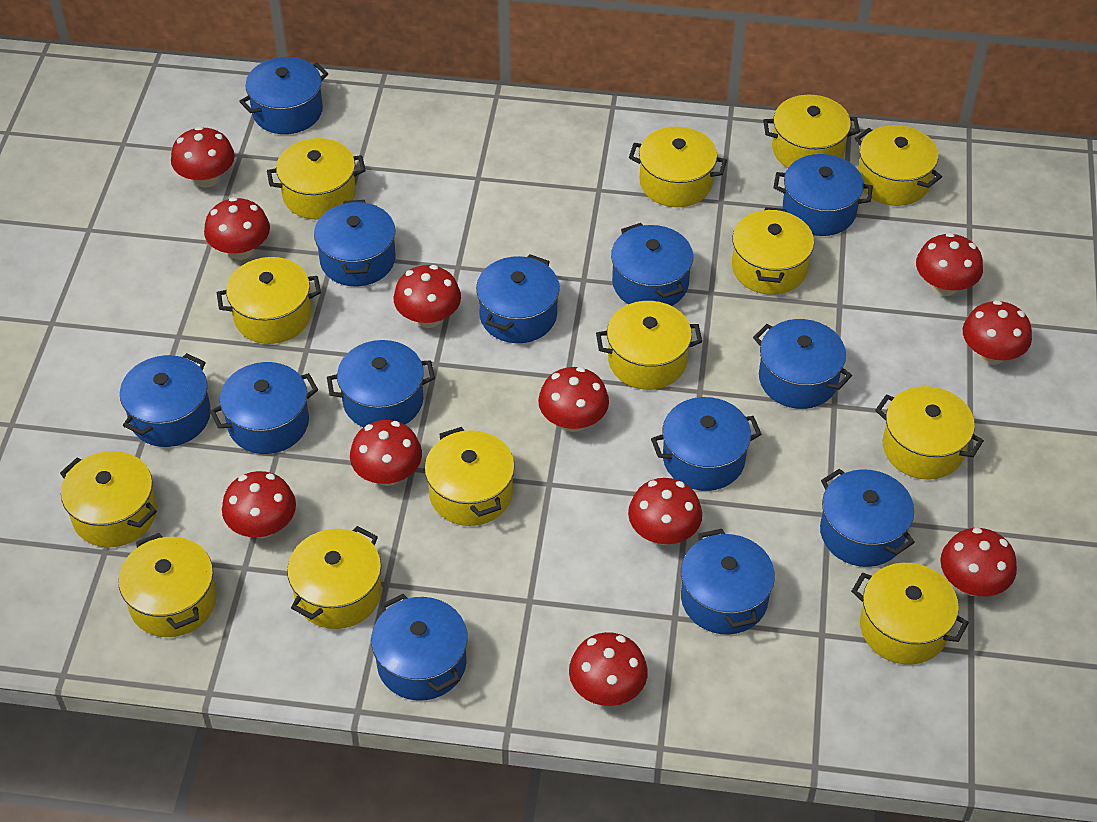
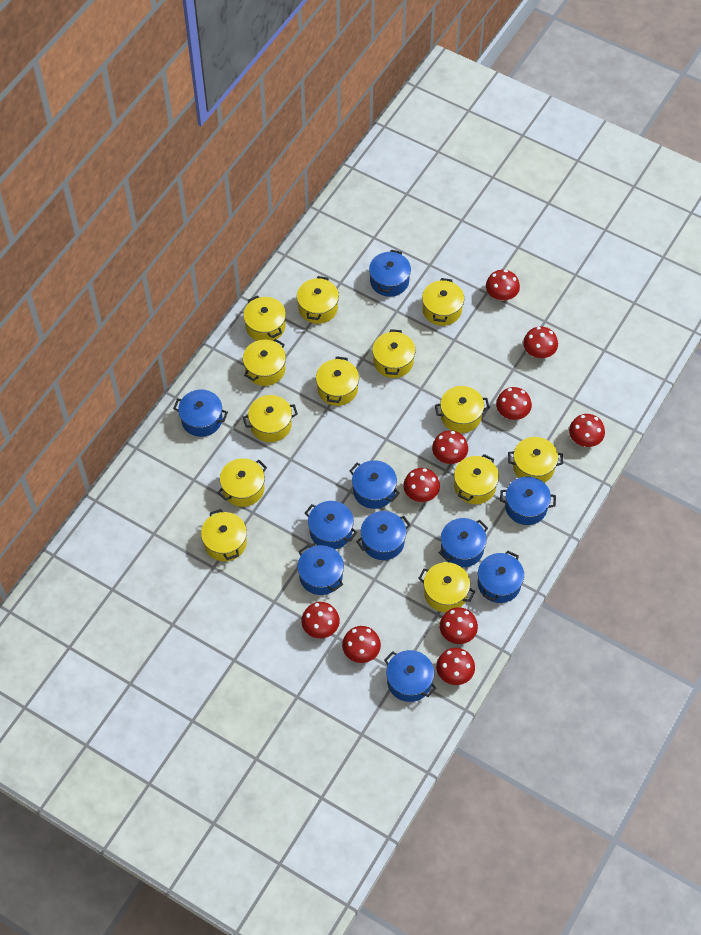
blue pot: [120,353,211,447] [210,362,318,454] [239,57,328,134] [314,200,396,286] [327,340,435,427] [371,594,468,701] [476,254,560,343] [611,223,693,306] [651,397,761,491] [681,529,775,635] [753,319,852,409] [773,154,873,236] [820,468,915,567] = 13 -> [173,390,228,437] [298,545,344,595] [305,501,357,549] [349,460,400,509] [356,511,410,560] [369,250,411,297] [384,650,436,702] [439,518,488,567] [478,551,524,603] [500,476,556,525] = 10
red mushroom: [171,126,235,188] [204,197,270,260] [222,471,296,538] [350,420,422,486] [393,265,461,328] [538,367,609,432] [569,632,648,706] [628,478,702,545] [916,233,983,296] [940,527,1017,596] [963,300,1032,365] = 11 -> [301,602,340,638] [342,626,381,663] [403,468,440,502] [432,430,468,464] [436,648,475,685] [440,607,478,644] [486,270,520,301] [496,387,532,420] [523,326,558,358] [569,414,605,447] = 10

